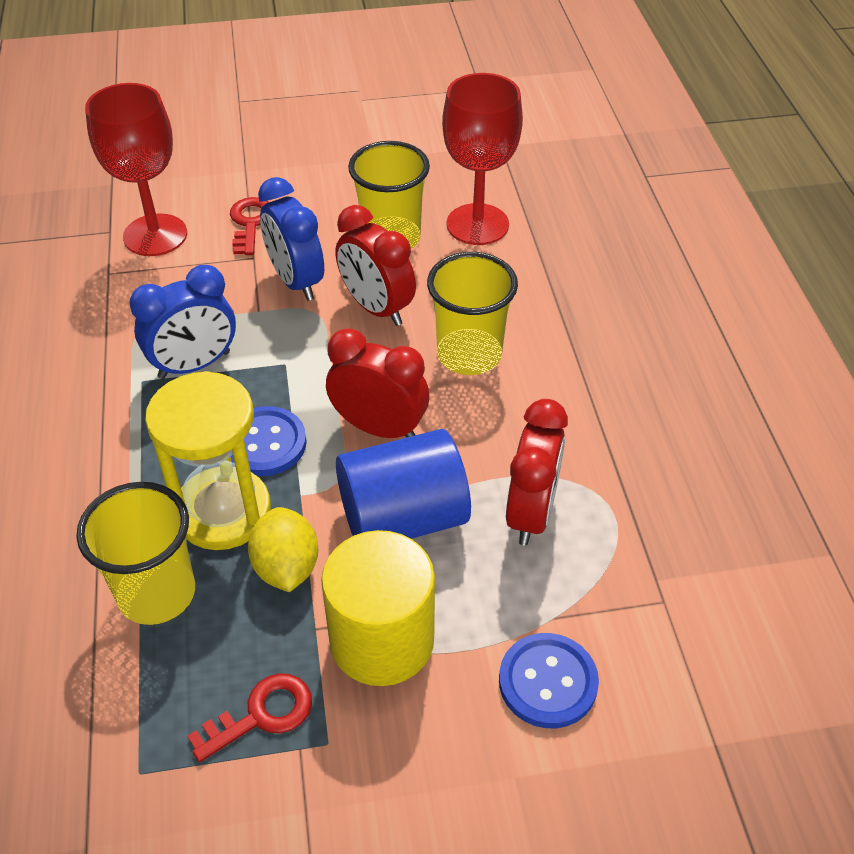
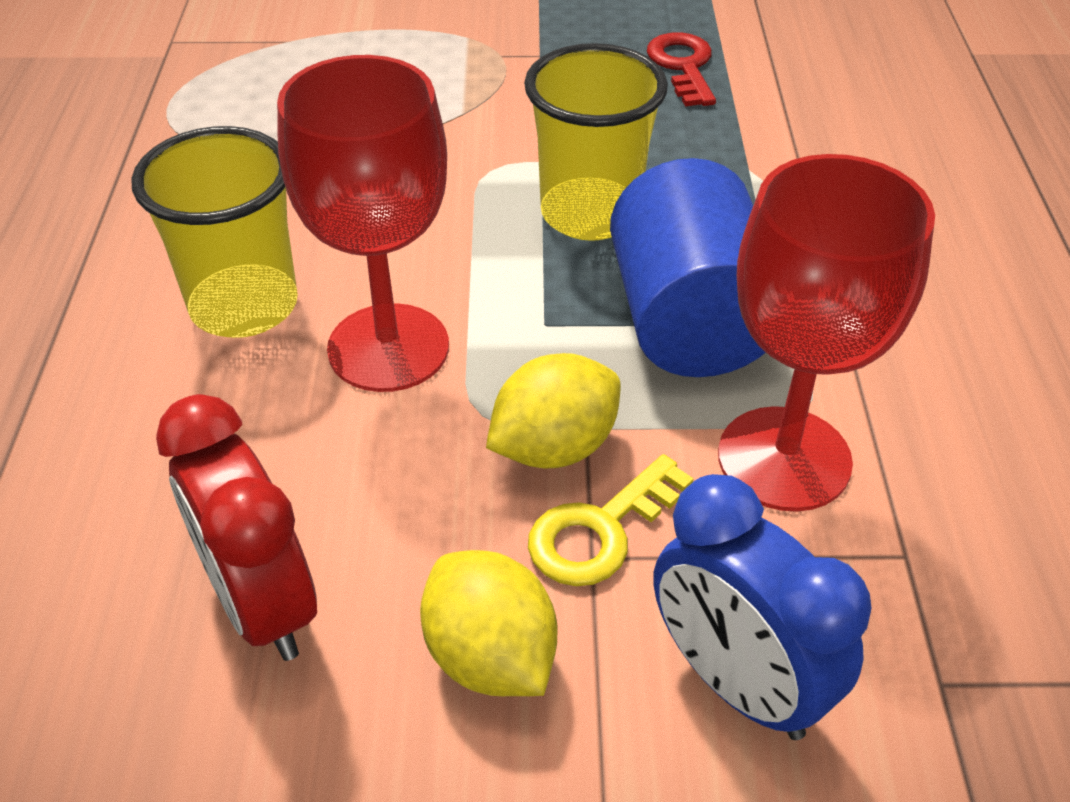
blue button: [230,406,307,476] [499,633,599,728] = 2 -> none = 0
blue clock: [129,265,236,379] [258,177,324,301] = 2 -> [653,474,871,740] = 1
red clock: [326,328,429,438] [336,205,416,326] [506,399,568,546] = 3 -> [156,394,317,661] = 1
red key: [187,673,312,762] [230,197,269,255] = 2 -> [647,32,716,106] = 1
yellow cup: [76,482,195,625] [348,141,430,249] [427,252,518,375] = 3 -> [131,126,298,338] [524,43,668,241] = 2
yellow cylinder: [321,530,435,686] = 1 -> none = 0
yellow hourglass: [145,371,271,550] = 1 -> none = 0
yellow key: none = 0 -> [528,454,694,586] = 1
yellow lemon: [248,507,318,592] = 1 -> [420,550,558,696] [486,353,621,468] = 2

